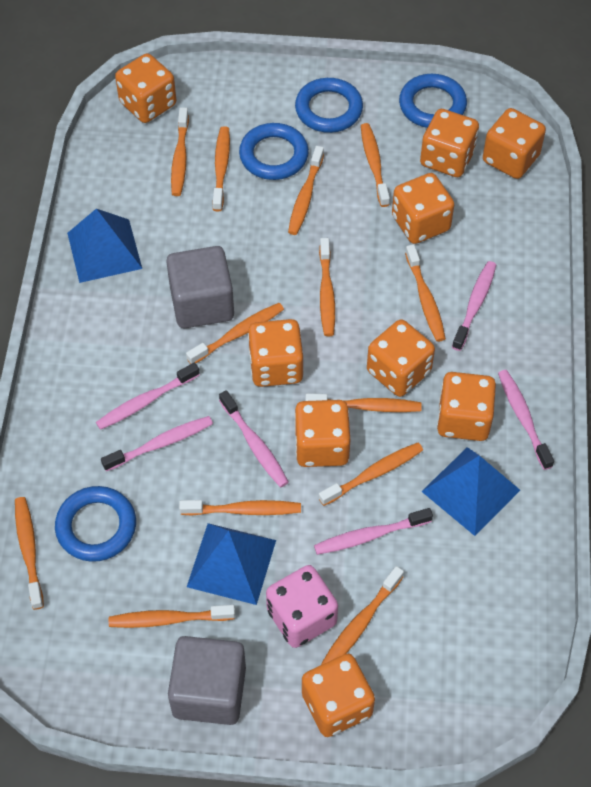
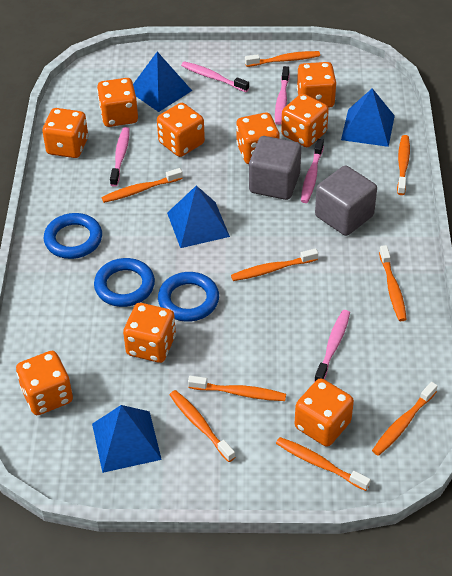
blue pyramid: [67,209,142,283] [187,523,276,605] [421,447,520,536] = 3 -> [92,405,162,473] [133,52,192,112] [167,186,230,248] [341,88,395,147] = 4
blue ring: [55,486,136,562] [239,123,309,180] [295,78,363,133] [399,74,467,128] = 4 -> [44,213,102,259] [94,258,155,307] [158,272,219,322] = 3
orange toothbrush: [15,497,44,610] [109,605,235,628] [171,107,189,196] [179,500,301,516] [186,303,284,364] [213,126,230,211] [288,146,324,235] [305,393,422,412] [319,238,335,336] [319,443,423,506] [321,566,404,665] [361,123,390,207] [405,244,446,342] = 13 -> [101,168,183,203] [170,390,235,462] [188,376,286,401] [231,248,318,281] [245,51,320,67] [276,437,371,491] [372,382,438,456] [379,245,407,321] [397,135,410,195] = 9
pink dice: [266,565,338,648] = 1 -> none = 0
pink toothbrush: [96,363,200,430] [101,416,213,471] [219,390,289,487] [314,508,433,555] [452,261,496,351] [498,370,554,470] = 6 -> [110,127,130,187] [181,61,249,92] [275,66,290,125] [301,139,324,203] [314,310,350,382] = 5

